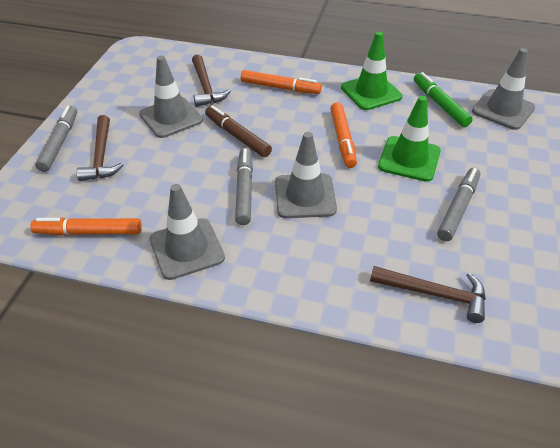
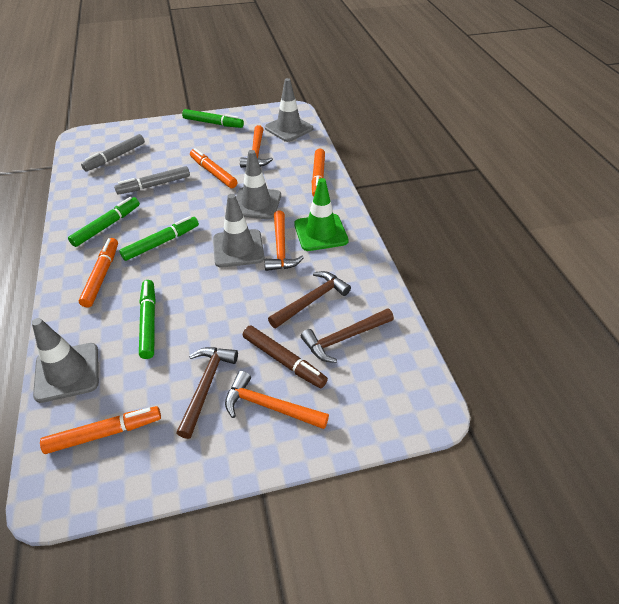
green marker: [414,72,473,127] = 1 -> [68,197,140,247] [119,216,199,261] [139,280,156,359] [182,109,244,128] = 4
green traffic cone: [341,32,402,110] [378,96,441,182] = 2 -> [294,178,349,251] = 1
grey marker: [35,105,77,172] [235,148,253,225] [437,168,481,241] = 3 -> [81,134,145,172] [114,166,190,195] = 2
orange hammer: none = 0 -> [225,371,329,429] [240,125,273,168] [265,210,304,271] = 3
orange marker: [30,218,142,235] [241,70,322,94] [330,102,357,168] = 3 -> [40,406,161,454] [78,238,118,308] [190,148,237,188] [312,149,325,197] = 4

